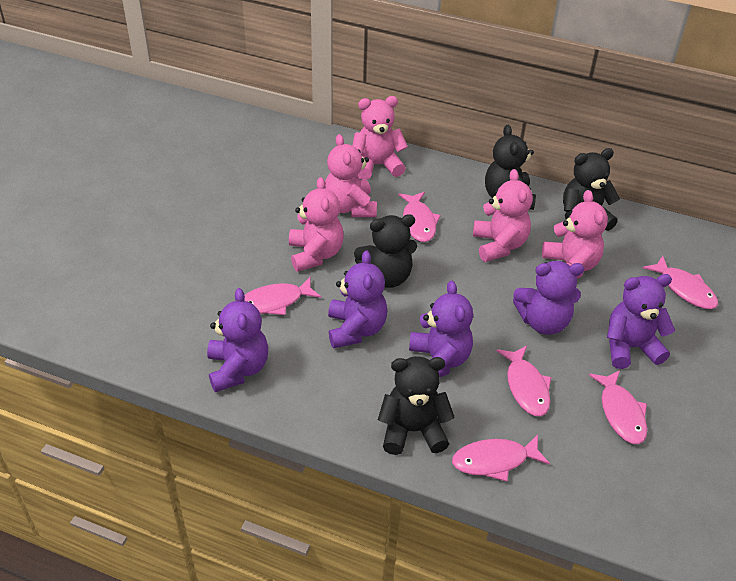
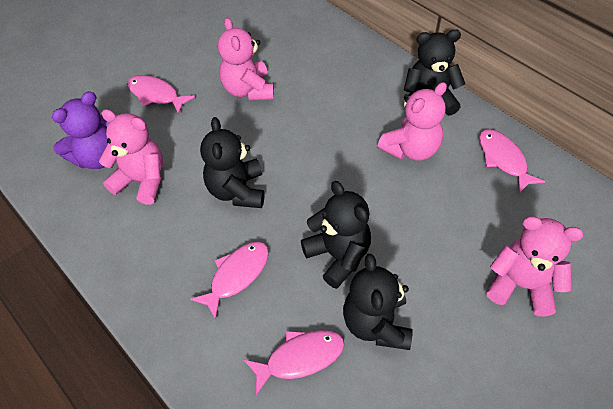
pink fish: [244,276,321,315] [398,192,441,242] [452,435,550,482] [496,345,552,416] [589,370,647,444] [643,256,718,309] = 6 -> [127,75,195,115] [190,242,269,320] [244,330,344,395] [479,129,545,193] = 4
pink teddy bear: [289,177,344,272] [325,134,377,217] [352,96,408,180] [473,169,533,262] [542,190,608,279] = 5 -> [99,109,163,205] [218,18,274,101] [378,82,447,161] [487,216,583,316] = 4
purple teddy bear: [207,288,268,392] [328,251,387,348] [409,281,473,377] [513,261,584,335] [607,274,675,369] = 5 -> [52,91,109,169] = 1

